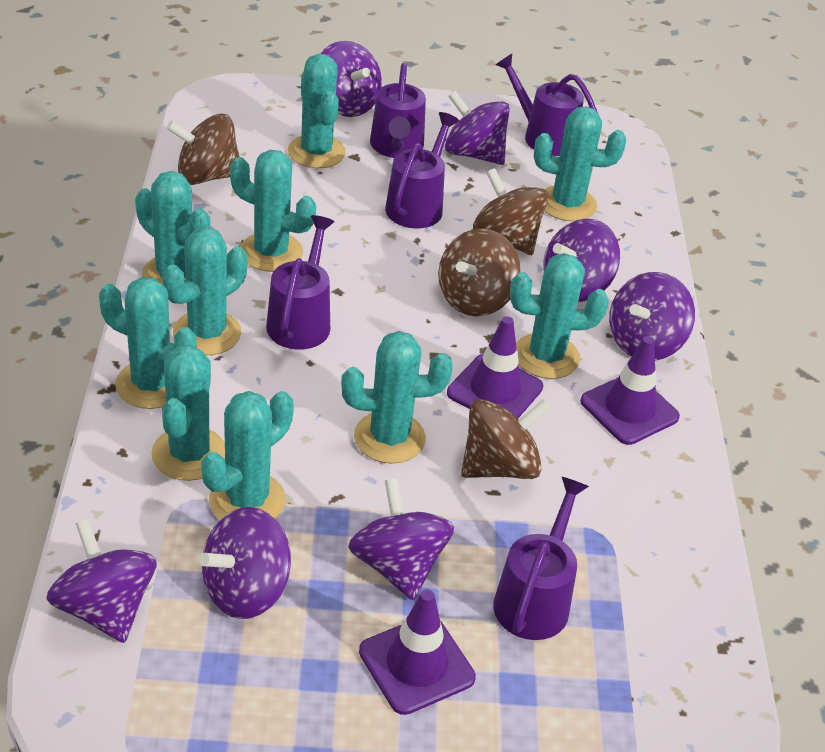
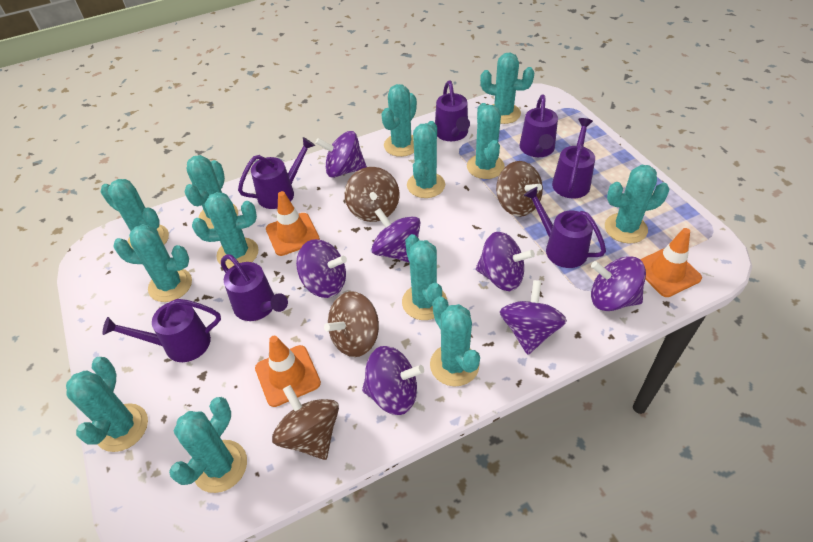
orange traffic cone: none = 0 -> [255,336,321,407] [266,191,320,256] [640,228,702,297] = 3
purple traffic cone: [359,589,476,715] [447,316,543,418] [580,336,680,445] = 3 -> none = 0
purple watering can: [266,215,334,350] [370,63,426,158] [385,112,459,229] [493,477,589,640] [495,54,598,156] = 5 -> [103,299,221,362] [221,254,288,321] [238,137,315,209] [435,81,470,141] [519,94,558,157] [524,187,606,268] [552,118,595,199] = 7
turquoise cactus: [99,277,197,409] [135,171,210,285] [151,345,225,481] [162,227,248,355] [201,391,294,520] [230,150,316,272] [288,54,346,168] [341,331,453,464] [510,253,609,379] [534,106,626,221] = 10 -> [66,357,148,452] [101,179,169,250] [113,224,192,302] [169,397,247,493] [185,155,238,229] [192,192,259,269] [381,84,417,157] [402,234,447,320] [407,121,445,198] [430,296,480,386] [467,103,505,179] [480,53,535,124] [605,165,670,244] = 13

